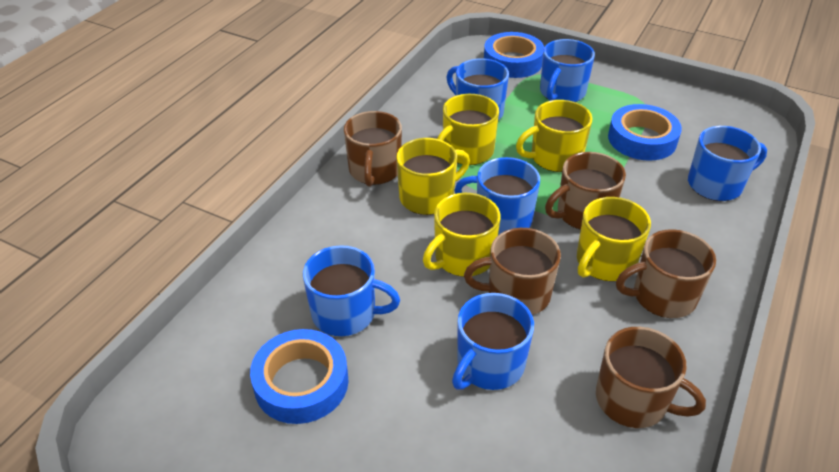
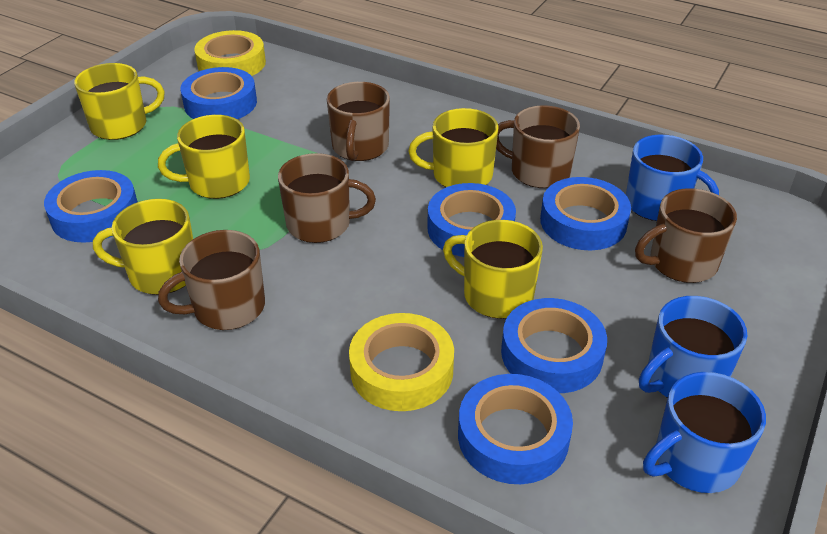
blue mug: [303,245,400,336] [446,58,509,120] [452,293,534,390] [454,157,540,235] [540,39,595,102] [688,126,767,201] = 6 -> [626,135,719,221] [639,296,747,398] [643,372,766,493] = 3
blue tape: [250,329,349,424] [484,32,544,78] [608,104,682,161] = 3 -> [44,170,138,243] [180,67,257,119] [427,183,516,257] [458,374,573,484] [501,298,607,393] [540,177,631,250] = 6
yellow tape: none = 0 -> [194,30,266,76] [349,313,454,411] = 2

